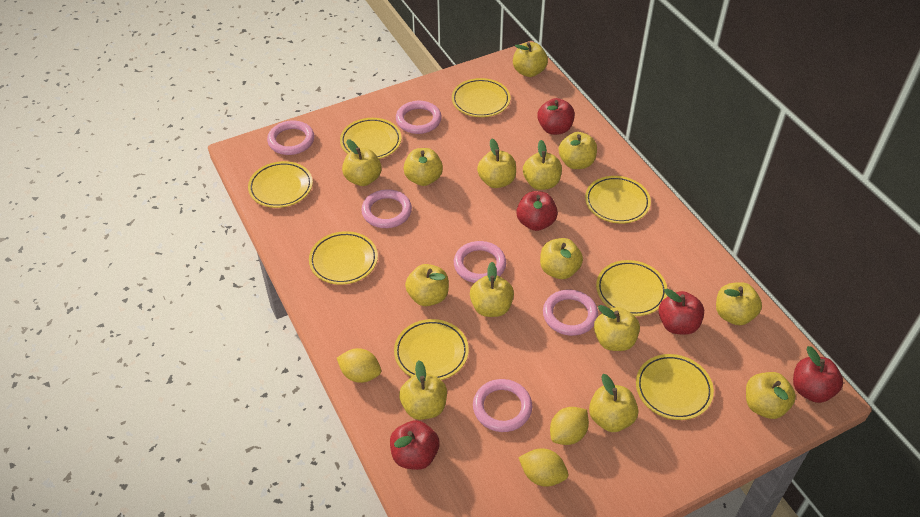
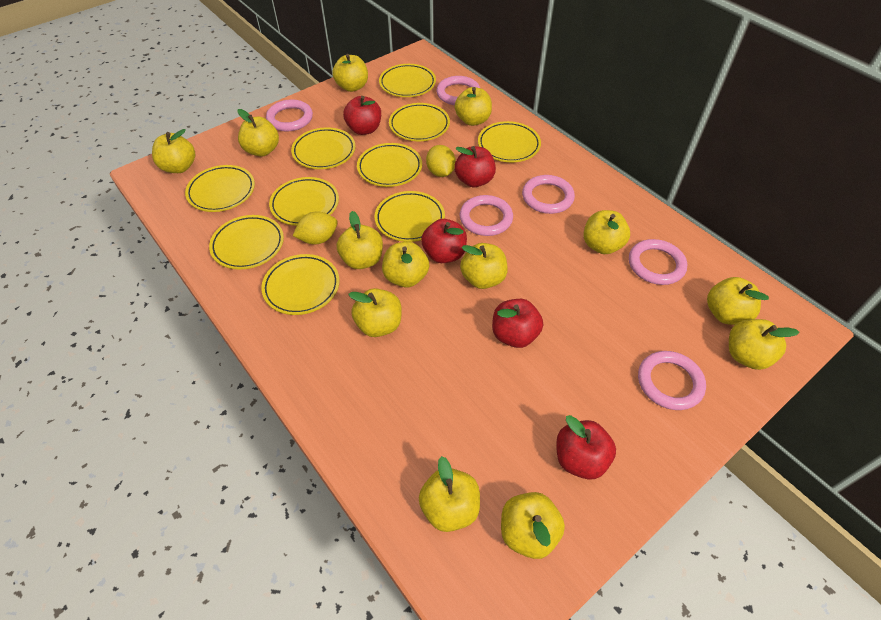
yellow apple: [342,139,382,186] [399,360,447,420] [403,148,443,186] [405,264,449,306] [470,262,514,317] [477,139,516,188] [513,42,548,77] [523,140,562,190] [540,238,583,279] [559,132,597,169] [589,374,638,432] [594,305,640,351] [716,282,762,325] [746,372,796,419] = 14 -> [152,129,195,173] [237,109,279,157] [332,54,368,92] [337,211,383,269] [348,288,402,337] [382,241,429,288] [419,456,480,532] [455,87,492,126] [460,243,508,289] [501,492,565,559] [583,210,630,254] [707,277,769,325] [729,319,799,370] = 13
yellow lemon: [337,348,381,383] [518,448,568,487] [550,407,589,445] = 3 -> [293,212,338,244] [426,145,456,177] = 2
yellow plate: [248,161,313,208] [309,231,378,285] [340,118,401,159] [394,319,469,380] [452,78,510,117] [585,176,651,224] [596,260,667,316] [636,354,714,420] = 8 -> [185,165,255,212] [209,215,284,270] [261,254,340,315] [269,177,339,226] [291,127,356,169] [357,143,422,187] [375,191,445,242] [379,64,436,97] [389,103,450,141] [478,121,541,162] = 10

